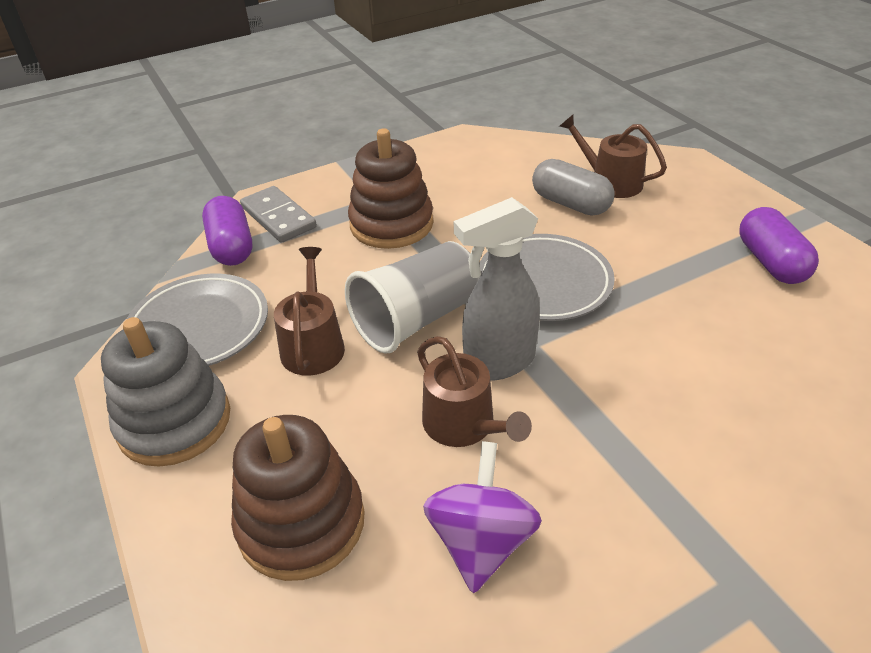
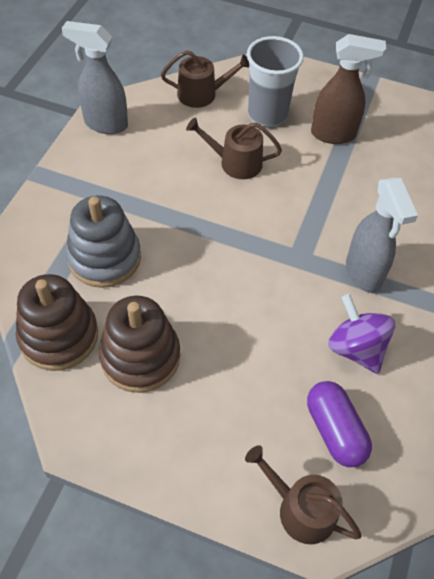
brown spray bottle: none = 0 -> [311,34,386,144] = 1
grey capsule: [532,159,615,215] = 1 -> none = 0
grey domino: [240,186,317,243] = 1 -> none = 0
grey plate: [126,274,268,366] [479,234,615,321] = 2 -> none = 0
grey spray bottle: [454,197,540,381] = 1 -> [62,21,128,134] [346,178,418,293] = 2
purple capsule: [202,196,252,266] [739,207,819,284] = 2 -> [307,381,372,467] = 1

